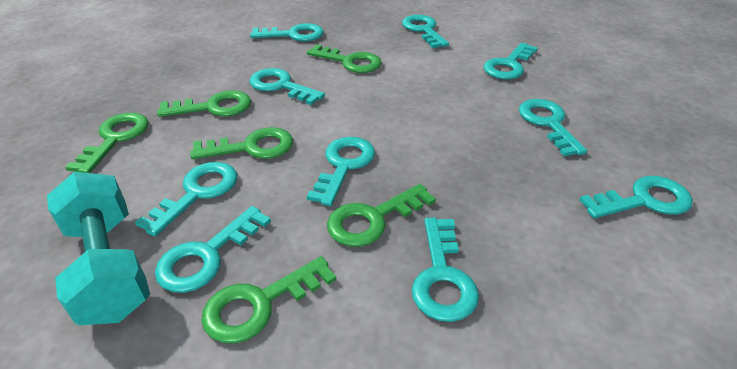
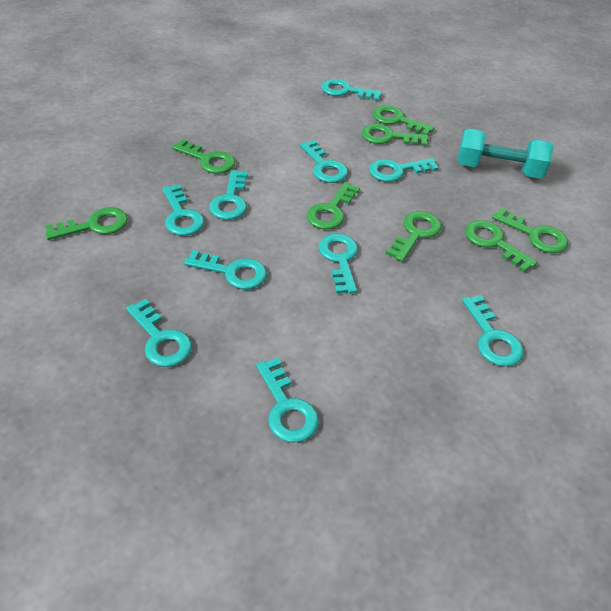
green key: [65,113,149,173] [157,90,251,117] [190,127,293,159] [201,256,336,343] [307,44,382,73] [327,184,436,247] = 6 -> [45,207,128,240] [172,139,235,174] [306,182,360,229] [361,124,428,146] [373,105,434,135] [386,211,441,262] [465,220,537,272] [492,208,568,253] = 8

